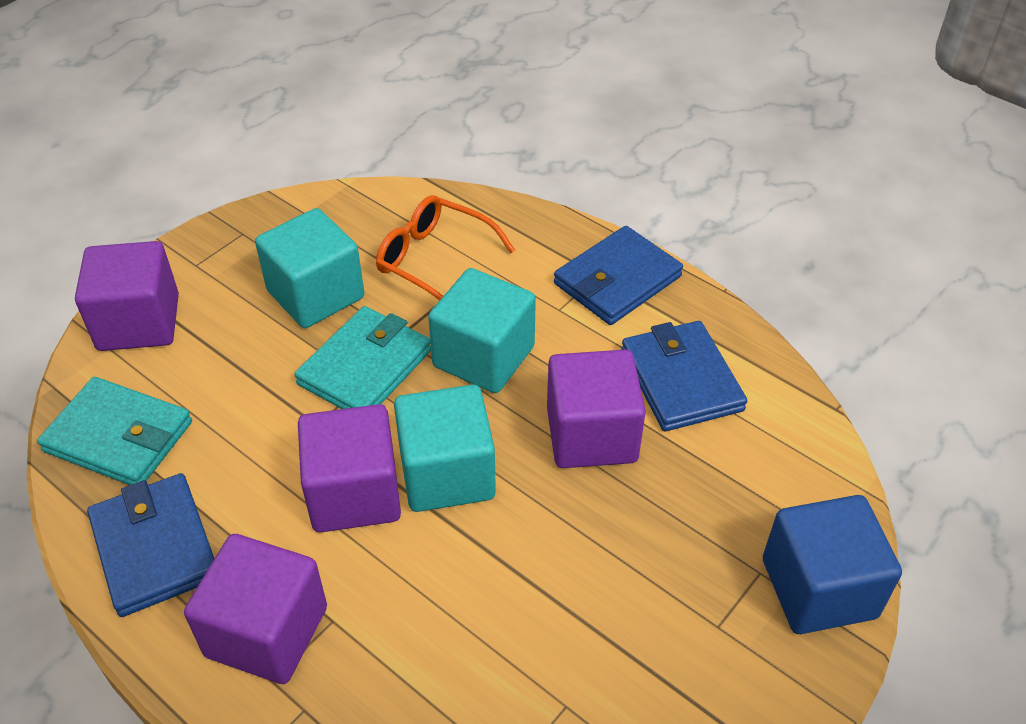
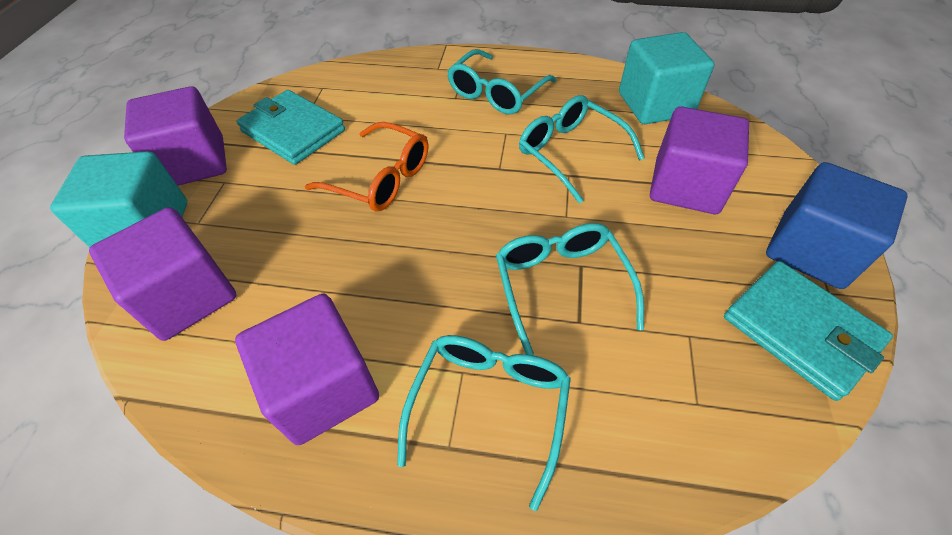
blue wallet: [87,473,214,617] [554,226,683,325] [621,321,747,431] = 3 -> none = 0
turquoise cube: [255,208,364,328] [394,385,496,512] [428,268,536,393] = 3 -> [50,151,187,248] [619,32,714,124] = 2
turquoise glasses: none = 0 -> [397,335,571,511] [447,49,556,114] [496,223,644,355] [519,95,645,204] = 4

